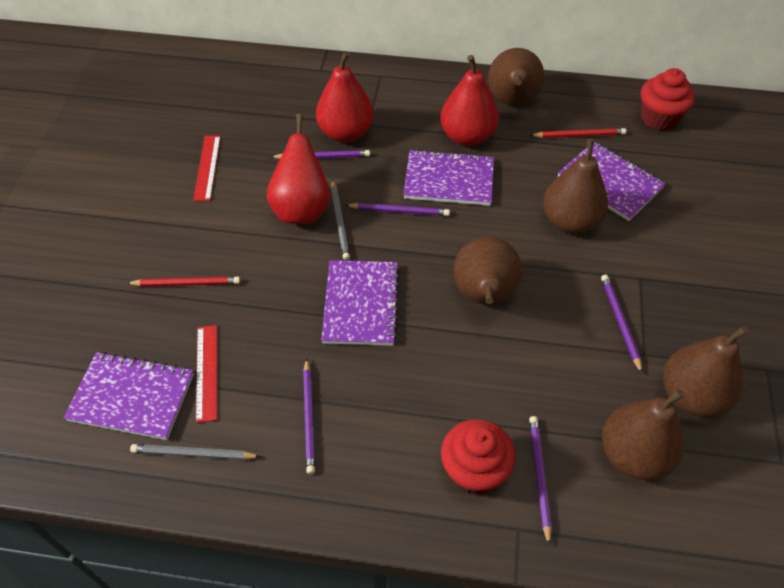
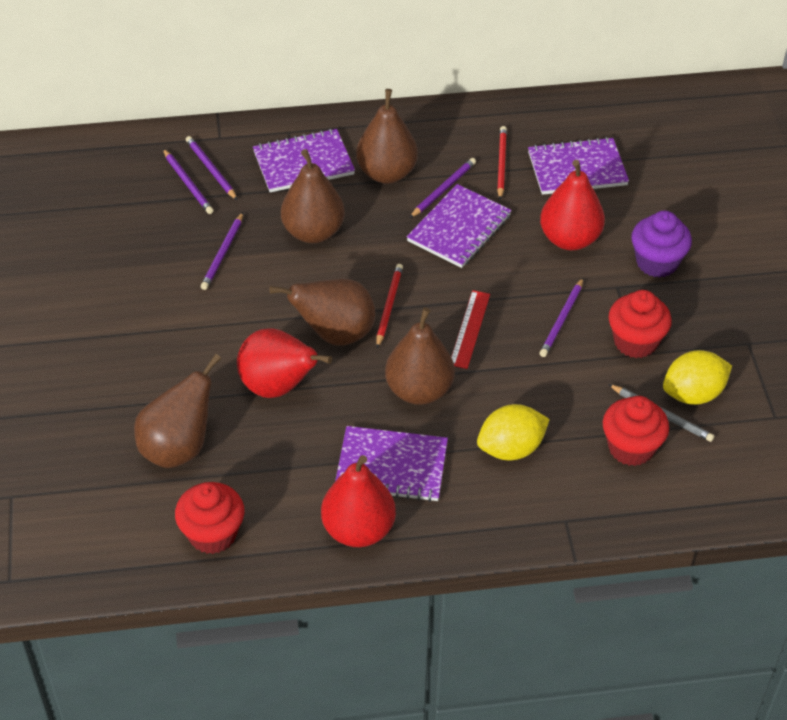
grey pencil: [130,444,261,460] [331,179,350,260] = 2 -> [608,384,714,442] = 1
purple cupcake: none = 0 -> [631,211,692,278] = 1
red cupcake: [441,419,516,494] [641,68,695,131] = 2 -> [175,482,244,554] [603,396,669,466] [609,290,672,358] = 3
red ruler: [193,136,221,201] [196,325,217,423] = 2 -> [451,290,490,369] = 1
yellow lemon: none = 0 -> [477,404,550,460] [663,350,732,405] = 2

